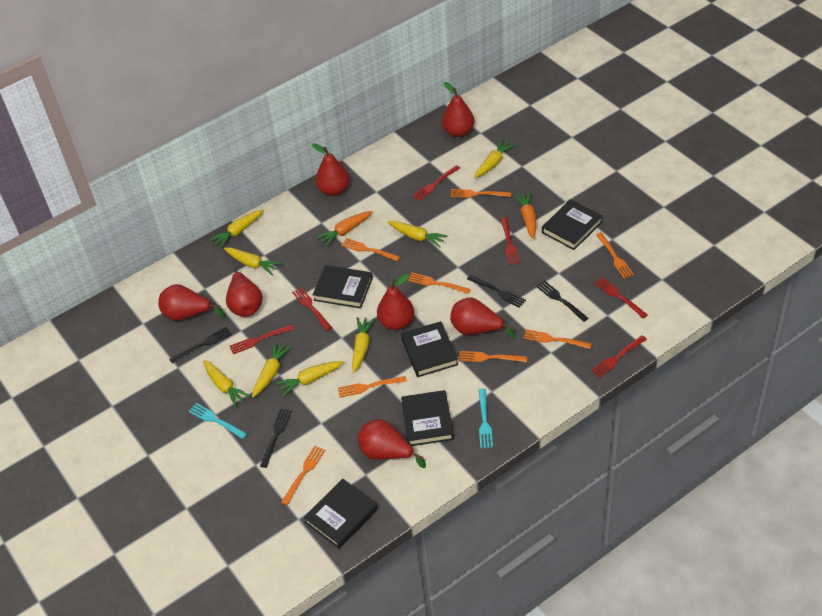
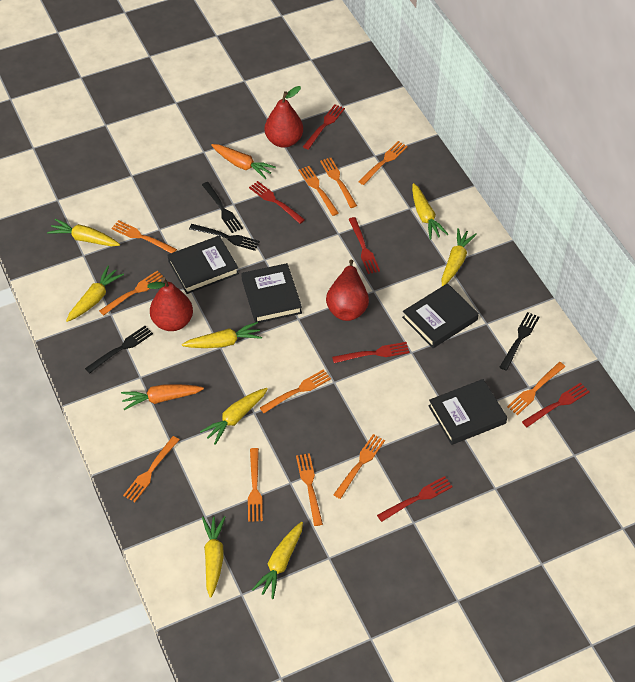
black book: [303,479,378,549] [313,265,373,308] [401,321,458,377] [401,390,454,446] [542,199,603,250] = 5 -> [168,236,239,294] [241,263,302,323] [402,283,479,348] [428,379,507,445] = 4
orange fork: [281,446,325,505] [338,376,407,397] [341,238,400,261] [408,272,471,294] [450,189,511,198] [459,351,527,362] [523,329,592,349] [596,233,634,279] = 8 -> [99,271,165,316] [111,220,177,253] [123,436,179,502] [248,448,263,522] [260,369,331,413] [296,453,323,526] [298,166,339,216] [320,158,357,208] [333,434,385,499] [358,141,408,185] [507,362,565,415] = 11
red pear: [158,284,225,321] [226,268,263,317] [312,143,349,196] [357,419,426,468] [377,274,414,330] [442,82,475,137] [450,297,515,339] = 7 -> [147,278,193,331] [265,86,303,148] [326,259,369,321] = 3
turquoise fork: [189,403,247,439] [479,389,493,449] = 2 -> none = 0

